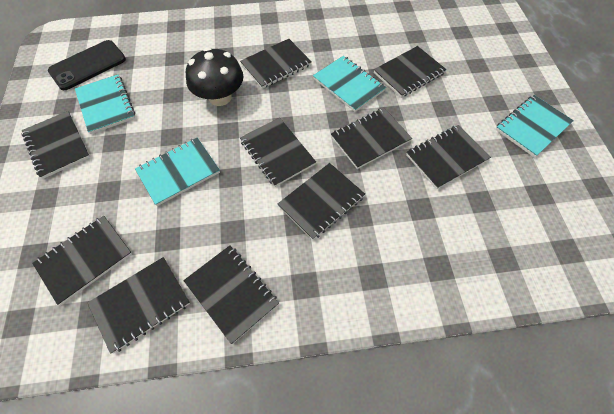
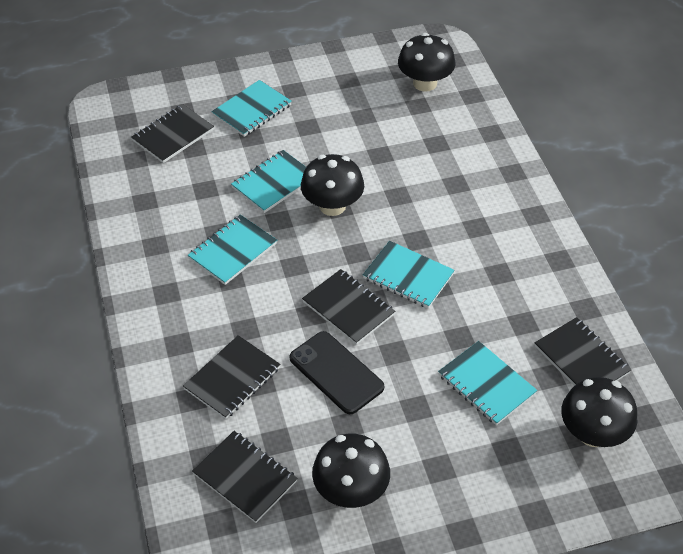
black mushroom: [186,47,243,106] = 1 -> [301,154,364,216] [312,434,390,508] [398,33,455,92] [561,377,637,447] = 4
black notebook: [21,111,90,179] [32,216,132,305] [88,257,190,354] [183,245,279,344] [240,39,312,89] [240,118,316,187] [278,163,365,240] [331,108,412,169] [374,46,447,98] [406,125,491,189] = 10 -> [131,104,214,163] [183,335,280,419] [192,431,298,523] [302,269,395,345] [535,317,631,386] = 5
turquoise notebook: [75,75,135,134] [135,138,220,206] [313,56,386,112] [496,95,574,158] = 4 -> [188,214,277,285] [211,80,292,137] [231,150,306,213] [363,241,455,308] [438,341,537,425] = 5

